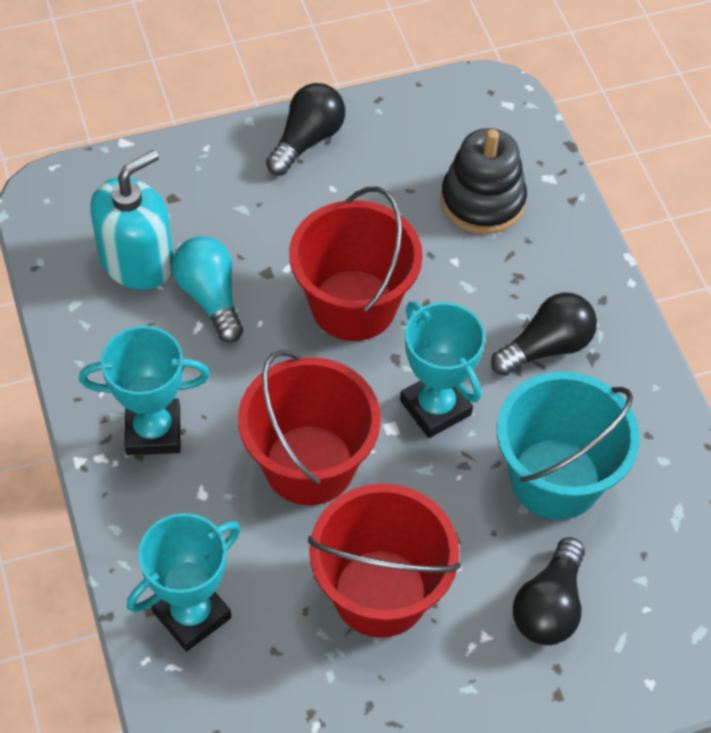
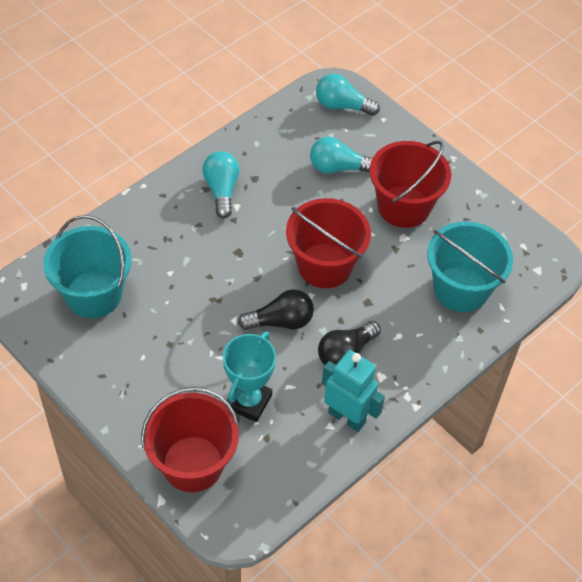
black light bulb: [266,83,345,175] [491,293,597,376] [513,537,585,645] = 3 -> [238,289,314,330] [318,321,381,365] = 2
black stacking toy: [441,128,527,234] = 1 -> none = 0
turquoise bucket: [497,371,640,520] = 1 -> [43,215,132,318] [427,221,513,312] = 2
turquoise light bulb: [172,236,243,343] = 1 -> [202,151,240,218] [310,137,373,173] [316,74,380,116] = 3
turquoise robot: none = 0 -> [322,350,385,432] = 1
turquoise soap dispenser: [90,150,174,290] = 1 -> none = 0
turquoise trophy: [79,326,210,455] [127,513,241,651] [400,302,485,438] = 3 -> [223,332,276,422] = 1

